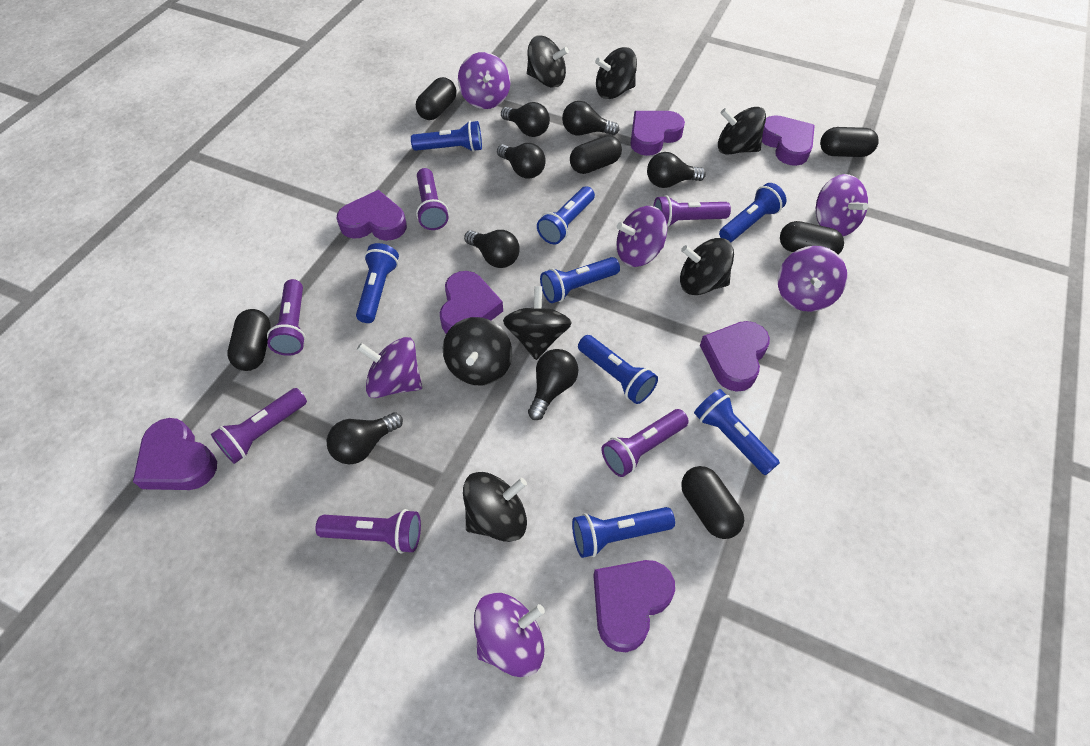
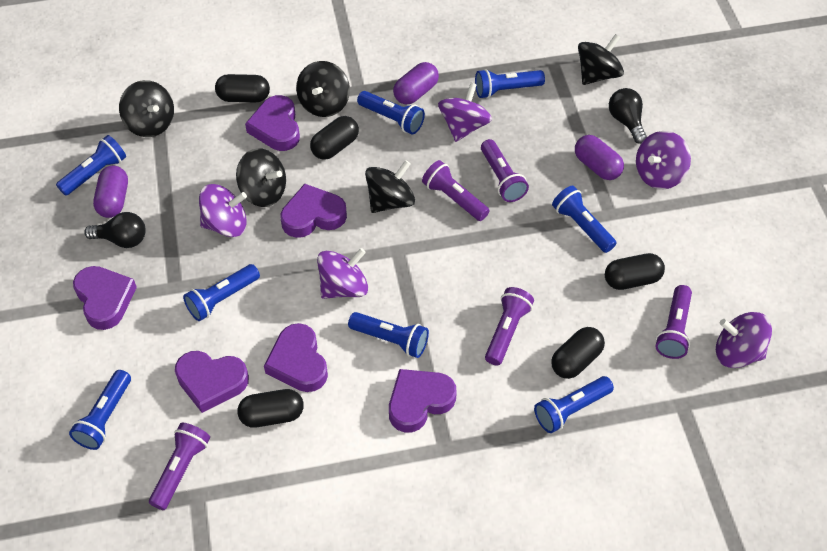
black capsule: [227,309,271,371] [416,77,456,120] [570,135,622,174] [681,466,744,539] [780,221,844,255] [820,127,879,157] = 6 -> [215,74,270,102] [237,389,304,428] [310,116,359,160] [551,327,605,379] [605,253,665,290] = 5
black light bulb: [327,412,403,465] [464,230,520,268] [497,143,546,179] [501,102,550,137] [528,349,579,420] [562,101,619,136] [647,152,706,188] = 7 -> [84,212,146,248] [609,88,647,144] = 2
black spinning top: [443,317,512,385] [463,472,527,542] [503,286,572,360] [527,36,569,88] [595,47,637,99] [680,238,734,295] [718,107,766,155] = 7 -> [119,80,174,137] [236,148,286,207] [296,61,350,117] [365,160,415,213] [578,34,624,85] = 5
purple capsule: none = 0 -> [93,166,128,218] [393,62,439,105] [575,135,624,180] = 3
purple flashlight: [211,388,307,464] [267,279,306,356] [315,509,421,553] [416,168,449,230] [601,409,689,477] [653,195,731,228] = 6 -> [149,423,210,510] [422,160,490,221] [481,139,529,202] [485,287,534,366] [655,285,692,359] = 5
purple heart: [133,418,217,490] [337,190,407,241] [440,271,503,334] [593,560,675,652] [630,111,685,156] [700,321,770,392] [762,115,815,166] = 7 -> [73,266,137,330] [175,351,249,413] [245,95,300,151] [264,323,328,392] [280,184,347,238] [389,369,457,432] = 6
purple spinning top: [357,337,422,398] [458,52,510,109] [474,593,545,677] [616,206,667,267] [778,246,847,312] [816,174,868,236] = 6 -> [199,184,247,237] [317,248,368,299] [438,83,492,142] [636,131,691,189] [716,312,772,368] = 5

